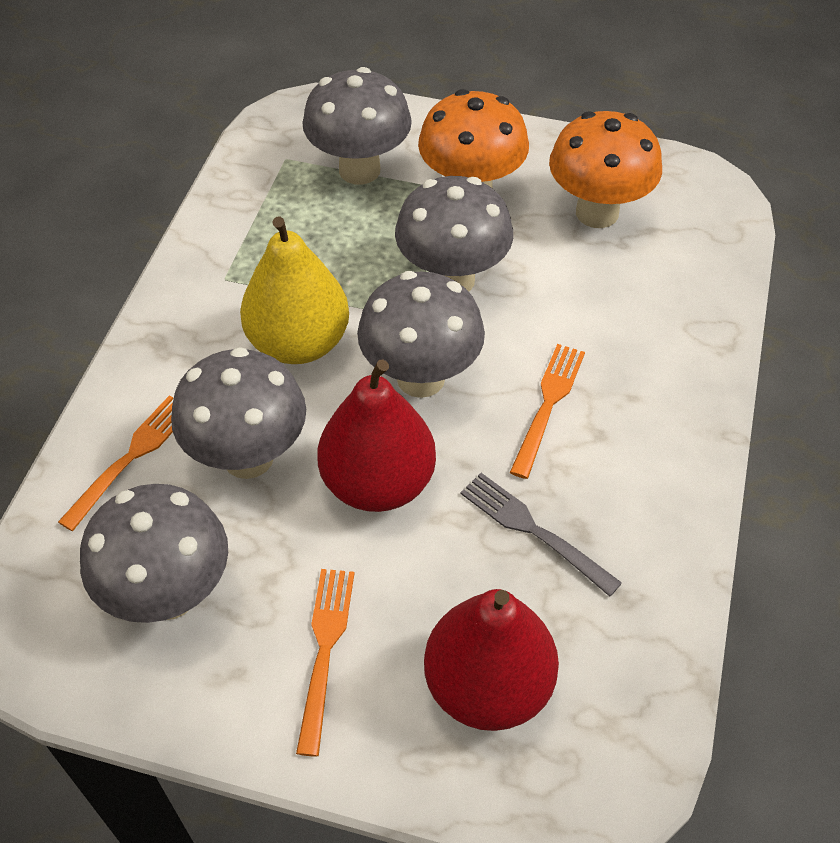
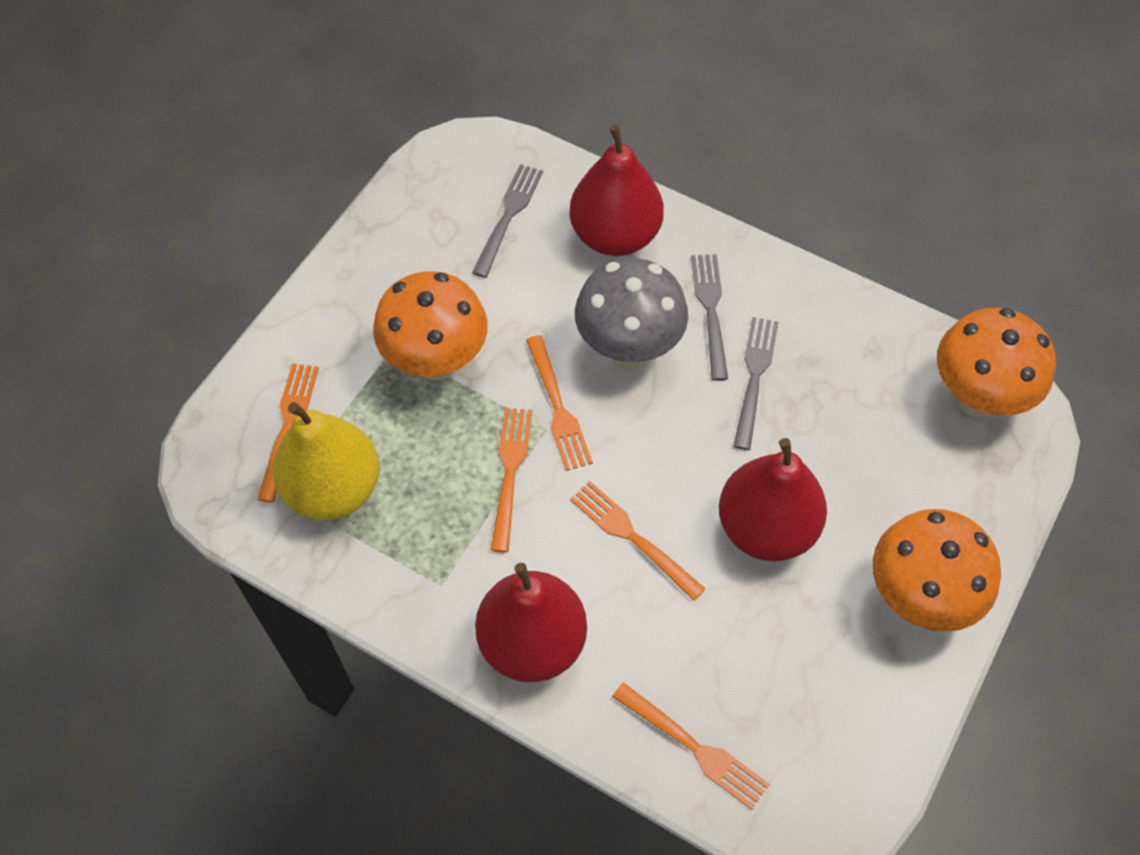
grey fork: [460,473,622,597] = 1 -> [472,164,543,278] [691,254,728,381] [733,317,779,450] = 3
grey mushroom: [80,484,228,623] [171,347,306,479] [302,67,412,185] [357,271,485,398] [395,176,513,292] = 5 -> [575,258,688,367] = 1
orange fork: [58,395,173,531] [296,569,354,757] [510,344,585,479] = 3 -> [257,363,319,503] [491,408,532,552] [526,335,593,471] [570,481,705,601] [612,682,770,810] = 5
orange mushroom: [418,89,529,189] [549,111,662,228] = 2 -> [373,271,488,380] [873,509,1001,632] [937,308,1056,417] = 3
red pear: [317,360,436,512] [424,589,559,731] = 2 -> [475,563,587,682] [569,125,664,256] [719,438,827,561] = 3

